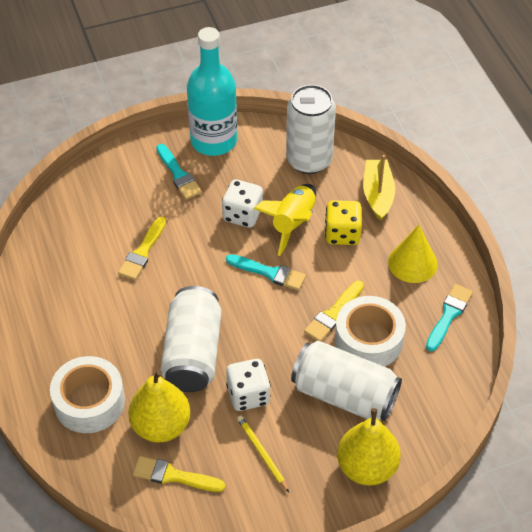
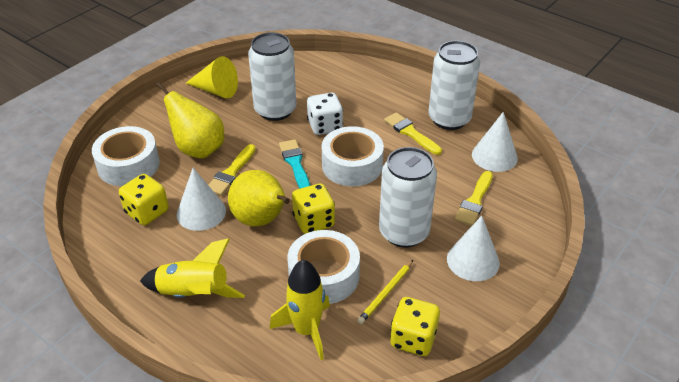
turquoise bottle: [187,27,237,156] = 1 -> none = 0
turquoise brush: [156,144,202,200] [226,254,306,290] [426,284,473,351] = 3 -> [279,139,310,189] = 1
white cone: none = 0 -> [177,168,226,231] [447,216,500,281] [472,112,518,172] = 3
white dice: [222,179,263,228] [226,359,271,411] = 2 -> [307,93,343,135] = 1
white tape: [50,356,125,433] [335,296,406,367] = 2 -> [92,126,159,186] [287,230,360,304] [322,126,384,186] = 3
yellow boat: [363,155,395,221] = 1 -> none = 0
yellow dice: [325,200,362,245] = 1 -> [119,174,169,225] [292,184,335,234] [390,297,440,356] = 3
yellow rocket: [253,184,316,256] = 1 -> [140,238,245,298] [269,260,330,360] = 2

